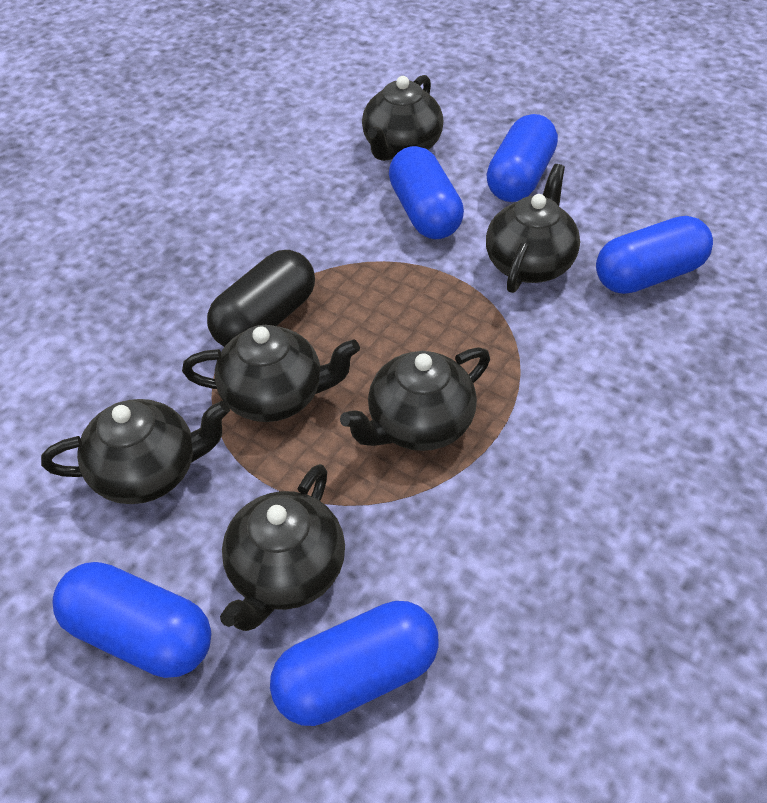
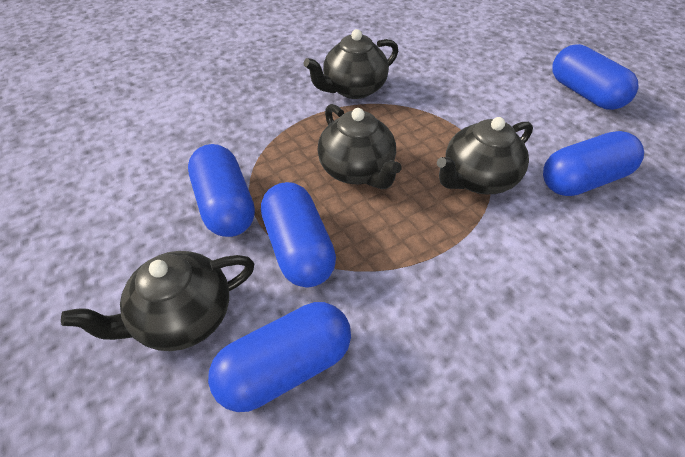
black capsule: [207,250,315,347] = 1 -> none = 0
black teapot: [41,399,230,504] [182,325,360,422] [220,464,345,631] [340,347,490,451] [362,75,443,161] [486,164,580,293] = 6 -> [61,251,254,351] [304,29,398,99] [317,104,402,189] [437,117,533,194] = 4

